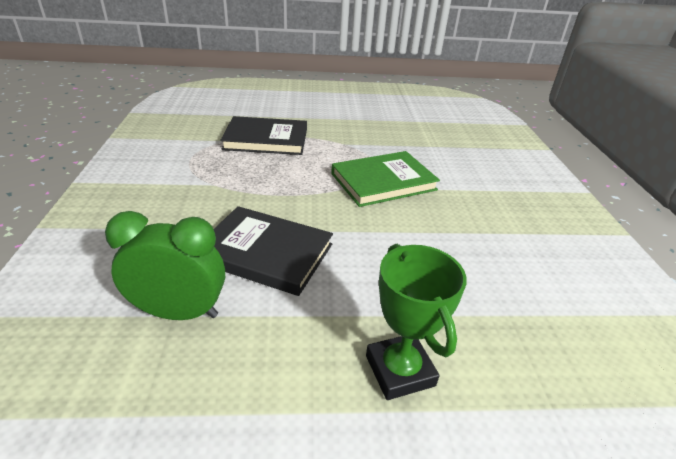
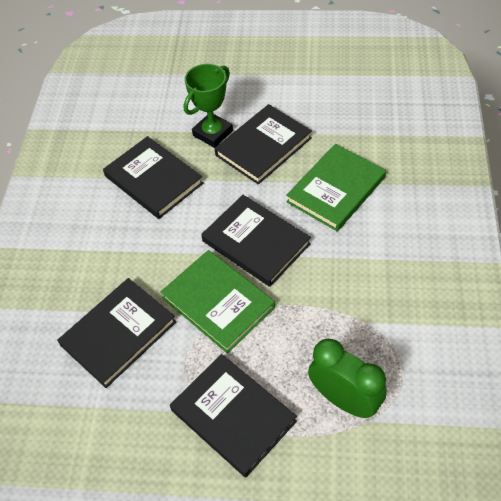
black book: [214,206,333,296] [220,116,307,155] = 2 -> [57,278,176,388] [103,136,203,219] [170,354,297,477] [201,195,311,287] [214,104,312,185] = 5
green book: [331,151,440,207] = 1 -> [160,250,275,354] [286,144,386,232] = 2

